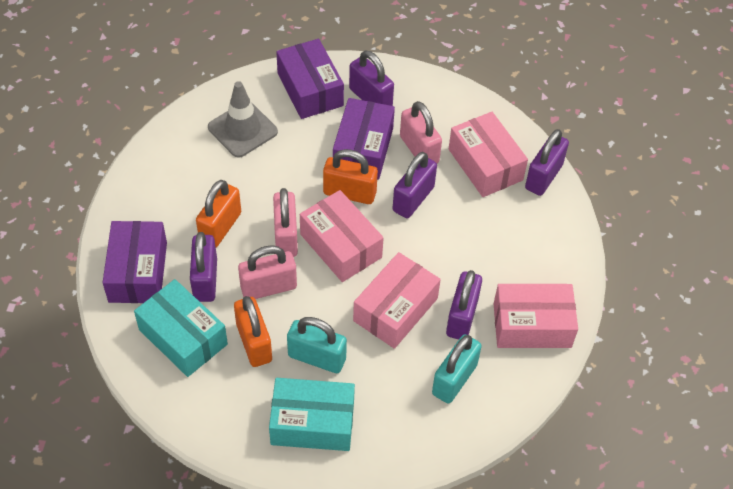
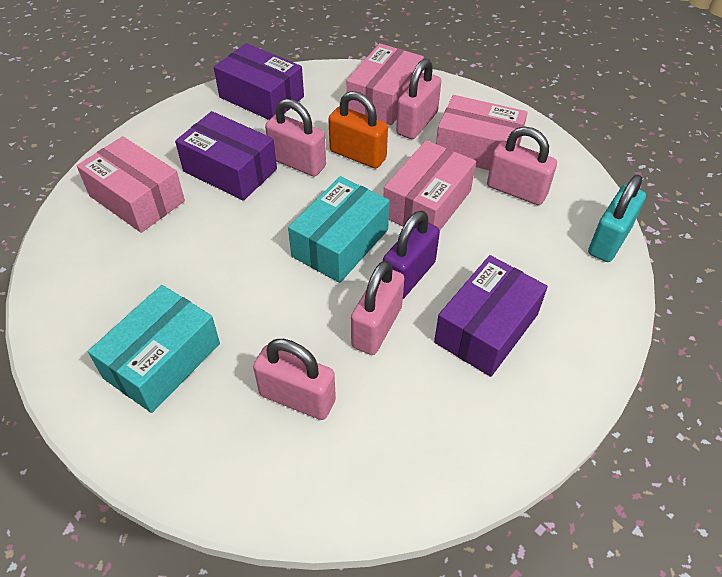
grey traffic cone: [208,81,278,158] = 1 -> none = 0
orange padlock: [196,180,241,247] [234,296,272,367] [323,149,378,204] = 3 -> [328,91,388,168] = 1
pink padlock: [238,245,297,299] [273,188,298,257] [400,101,442,163] = 3 -> [253,339,336,420] [265,99,326,177] [351,260,404,355] [396,59,441,139] [487,126,557,205] = 5
purple padlock: [190,232,217,302] [349,50,394,106] [393,152,437,218] [446,270,482,340] [525,129,569,196] = 5 -> [383,211,440,299] = 1
turquoise padlock: [287,317,347,373] [432,334,482,404] = 2 -> [588,175,646,262] = 1

